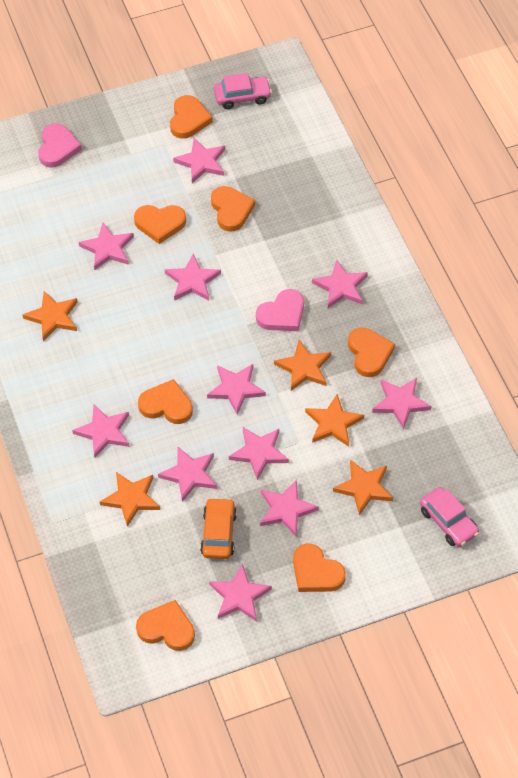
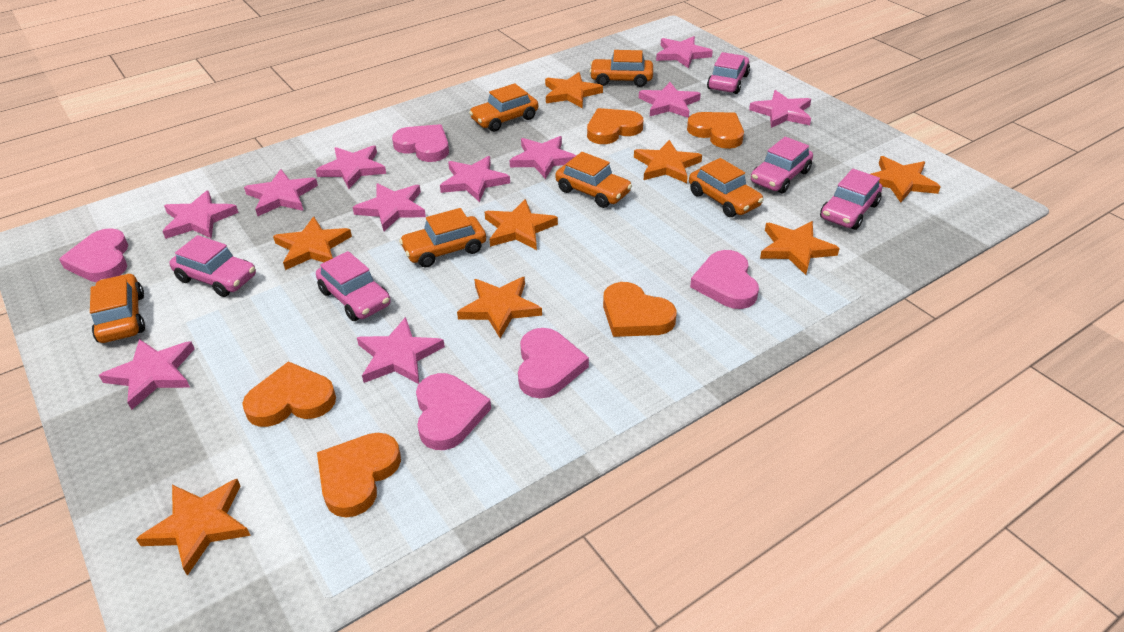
orange car: [200,497,237,559] = 1 -> [90,273,145,343] [399,208,486,268] [469,83,538,132] [555,152,632,208] [589,50,653,87] [689,158,764,217] = 6
orange heart: [134,205,186,244] [136,600,195,651] [138,379,193,424] [170,95,213,139] [211,186,255,232] [293,543,346,592] [348,328,395,377] = 7 -> [242,361,336,427] [317,433,401,517] [587,108,643,144] [603,282,676,337] [687,112,744,149] = 5
orange star: [23,291,78,341] [100,472,160,527] [274,340,331,391] [305,394,364,447] [333,460,393,515] = 5 -> [136,479,251,576] [273,217,352,270] [457,277,542,338] [485,199,558,250] [545,72,603,108] [634,140,702,183] [760,221,840,275] [871,156,941,203] = 8
pink car: [214,73,272,109] [420,487,479,547] = 2 -> [169,235,256,297] [316,251,391,321] [707,52,750,94] [751,137,813,194] [820,169,882,230] = 5
pink heart: [38,123,82,168] [256,289,304,331] = 2 -> [59,228,128,282] [392,124,449,162] [416,373,491,450] [518,328,589,399] [690,250,759,309] = 5

